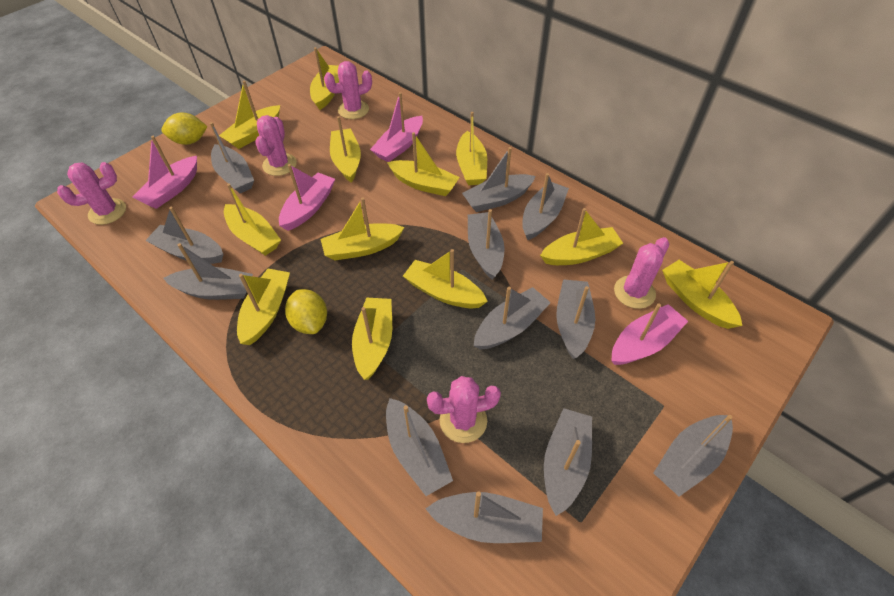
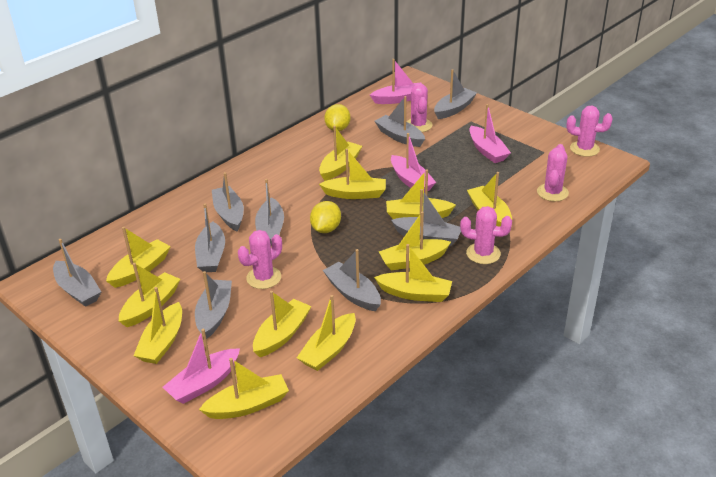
grey boat: [145,206,223,264] [163,243,253,300] [210,122,254,193] [386,398,453,496] [425,491,543,543] [462,147,536,212] [468,209,505,280] [474,287,551,350] [522,173,569,240] [544,408,592,516] [556,279,595,359] [654,415,733,497] = 12 -> [53,239,101,307] [195,204,225,272] [195,271,232,339] [212,172,244,231] [255,179,284,245] [323,249,381,311] [375,96,425,147] [391,189,461,246] [434,69,477,119] = 9

